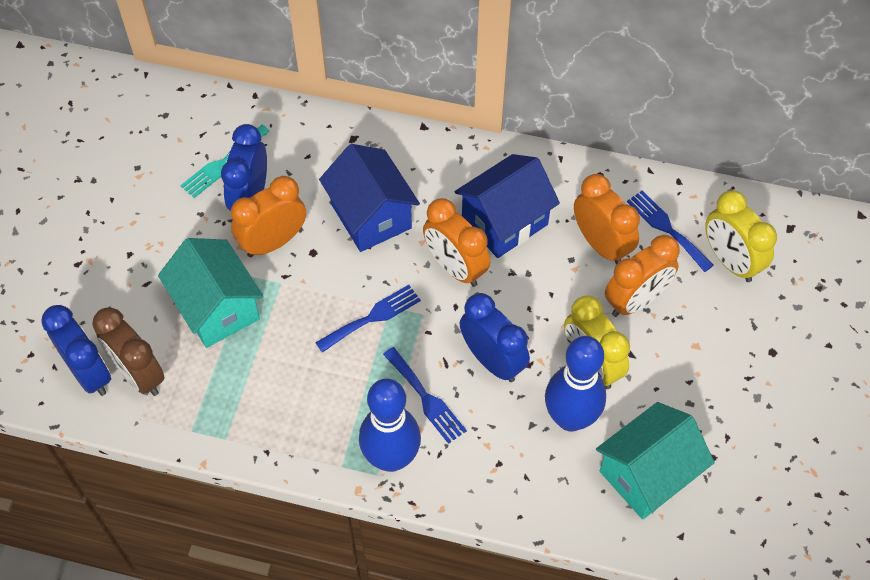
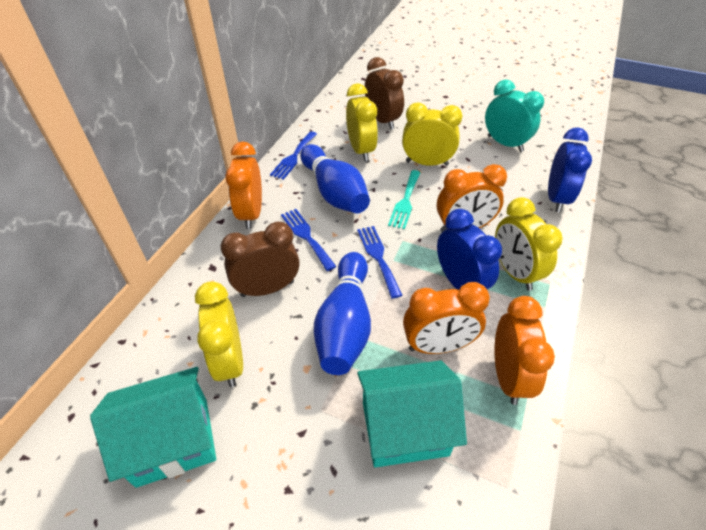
blue clock: [41,305,111,396] [221,124,267,211] [460,293,530,382] = 3 -> [437,209,502,290] [548,127,592,212] = 2
blue house: [319,144,420,252] [454,154,560,258] = 2 -> none = 0
brown clock: [92,307,165,396] = 1 -> [221,221,299,297] [365,57,404,129] = 2
turquoise clock: none = 0 -> [485,79,544,152] = 1
yellow clock: [564,296,630,389] [705,190,777,282] = 2 -> [195,281,243,387] [346,83,378,162] [402,102,463,166] [495,197,563,291] = 4

